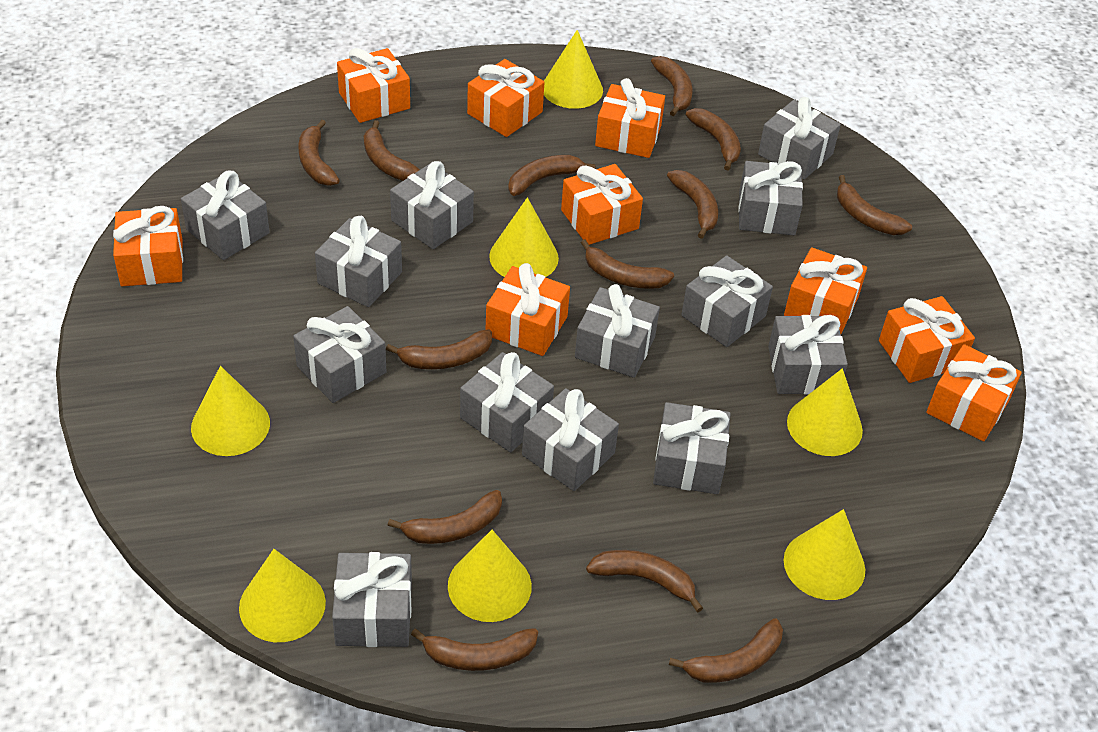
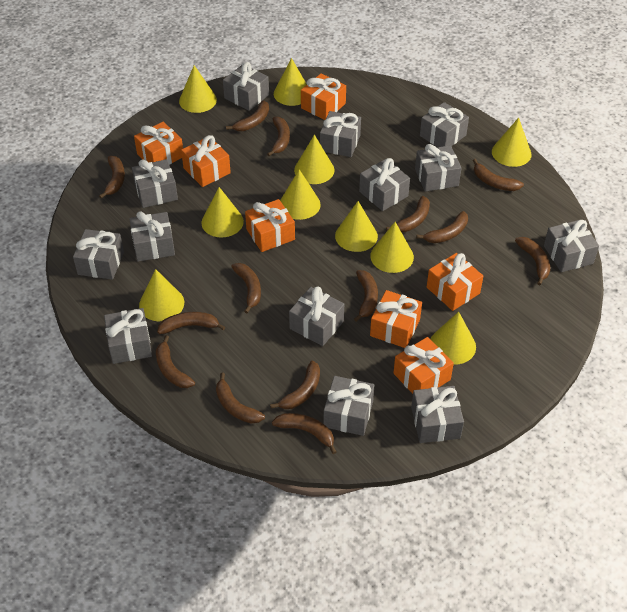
brown banana: [298,120,340,186] [364,120,419,181] [386,329,492,369] [388,490,502,544] [411,628,538,671] [508,155,596,196] [581,239,674,289] [586,550,703,612] [651,56,692,116] [667,170,718,239] [669,618,783,683] [686,108,741,170] [837,175,912,235] = 13 -> [99,156,125,199] [156,335,195,388] [157,312,225,334] [216,373,265,424] [226,101,269,131] [231,263,261,313] [267,116,290,156] [270,361,320,409] [272,413,337,454] [354,270,378,322] [386,196,430,232] [416,211,468,243] [473,159,524,191] [515,237,550,285] = 14
orange gift: [113,206,183,286] [337,48,410,123] [467,59,544,137] [486,263,570,356] [561,164,643,245] [595,78,665,158] [784,247,867,334] [879,296,975,383] [926,344,1022,441] = 9 -> [134,122,183,165] [181,135,231,187] [245,199,295,252] [301,73,346,120] [370,290,422,348] [393,337,454,394] [427,253,483,311] = 7
yellow cone: [191,366,270,456] [239,549,326,642] [448,530,532,622] [489,197,559,277] [544,30,603,109] [784,509,865,600] [787,368,863,456] = 7 -> [139,269,184,321] [179,65,217,113] [201,187,244,238] [274,58,307,106] [280,169,321,220] [294,135,334,184] [335,201,378,252] [370,222,414,273] [431,312,476,364] [492,118,532,167] = 10

